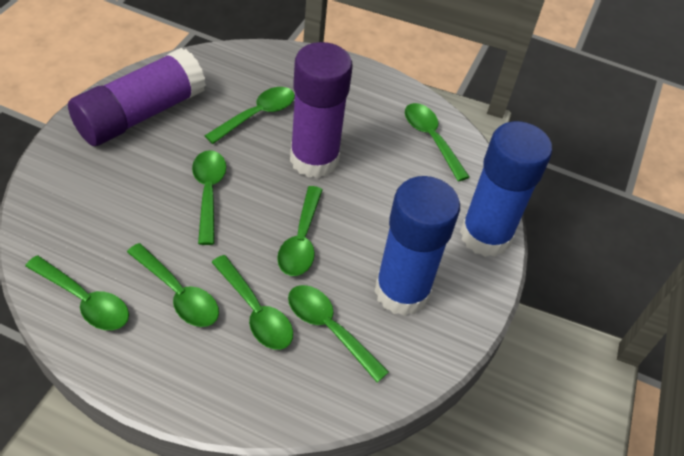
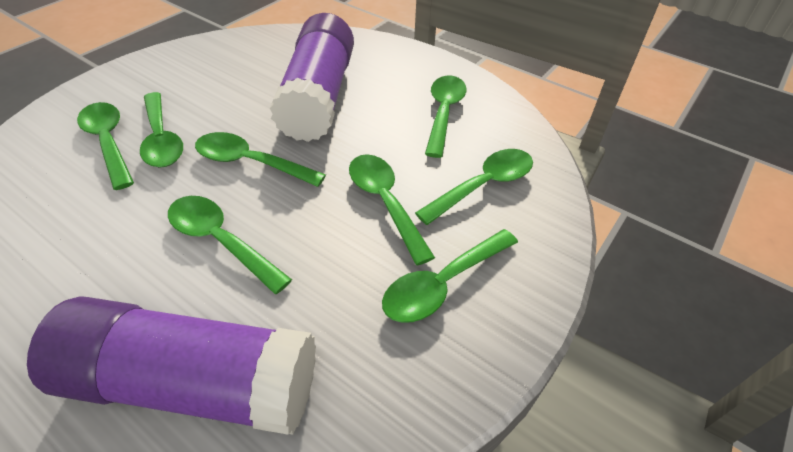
blue glue stick: [374,176,460,316] [460,121,552,257] = 2 -> none = 0

